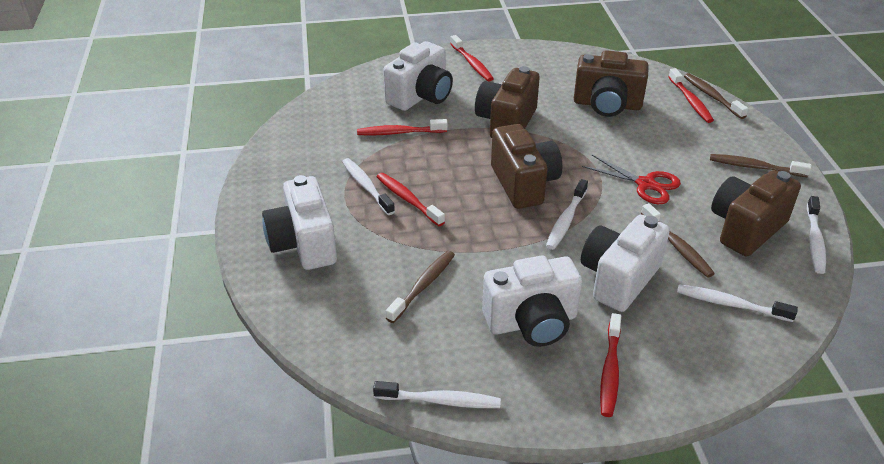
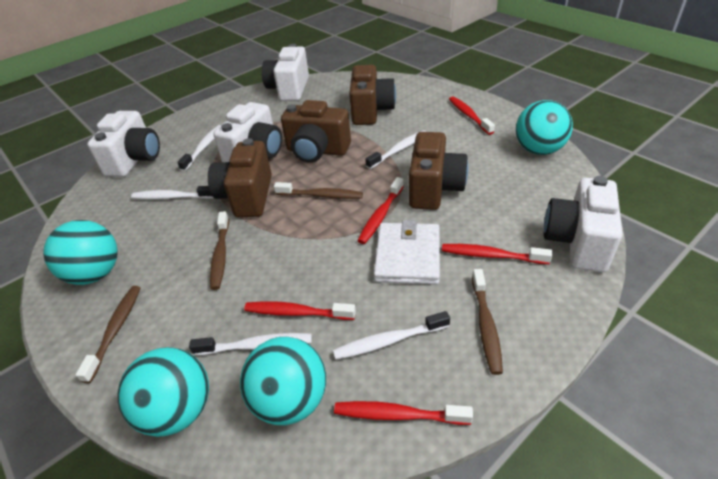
red scissors: [582,155,681,204] = 1 -> none = 0
turquoise ball: none = 0 -> [43,220,118,285] [118,347,209,437] [240,337,326,425] [516,100,573,155] = 4
white wallet: none = 0 -> [374,220,440,285] = 1

